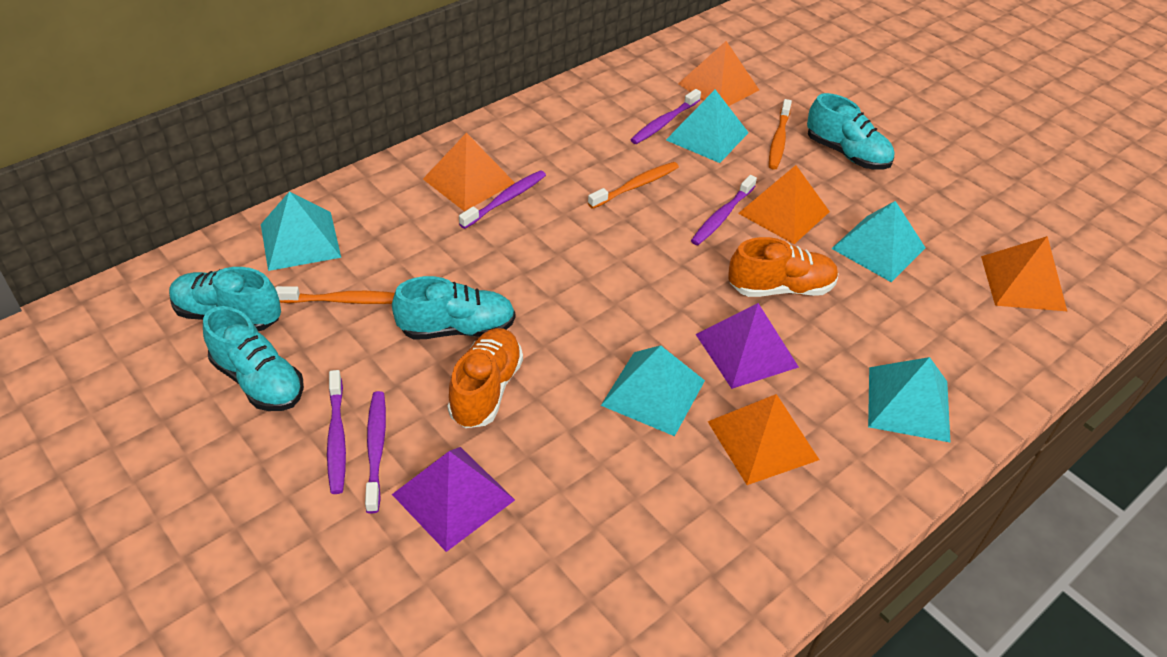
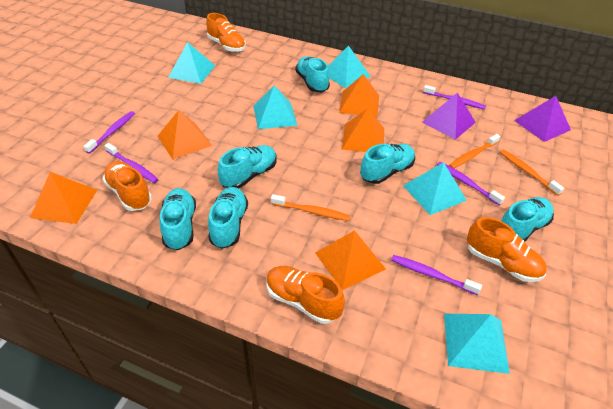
orange shoe: [448,328,523,428] [728,237,839,297] = 2 -> [102,161,152,211] [206,13,246,52] [266,266,345,324] [467,217,547,282] = 4
turquoise shoe: [169,267,281,331] [203,306,304,411] [392,276,515,340] [807,93,894,170] = 4 -> [159,188,196,250] [208,187,248,249] [218,145,276,189] [295,56,330,92] [360,144,415,184] [501,197,554,242] = 6

